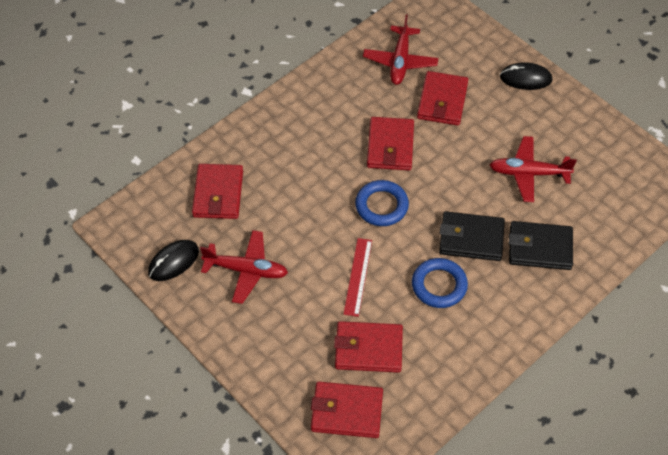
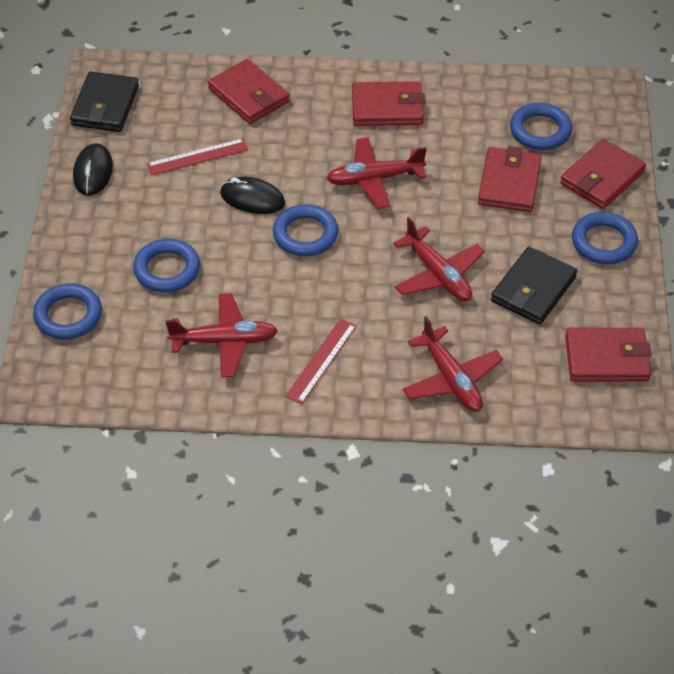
blue ring: [355,180,409,226] [412,258,468,308] = 2 -> [33,284,102,340] [133,239,200,292] [273,204,339,256] [510,103,572,150] [572,212,638,264] = 5
red plane: [200,230,288,304] [363,14,438,85] [490,136,577,202] = 3 -> [166,293,278,377] [326,137,427,209] [393,217,485,301] [403,316,503,412] = 4
red ruler: [344,238,372,317] = 1 -> [147,138,248,175] [285,319,357,404] = 2

